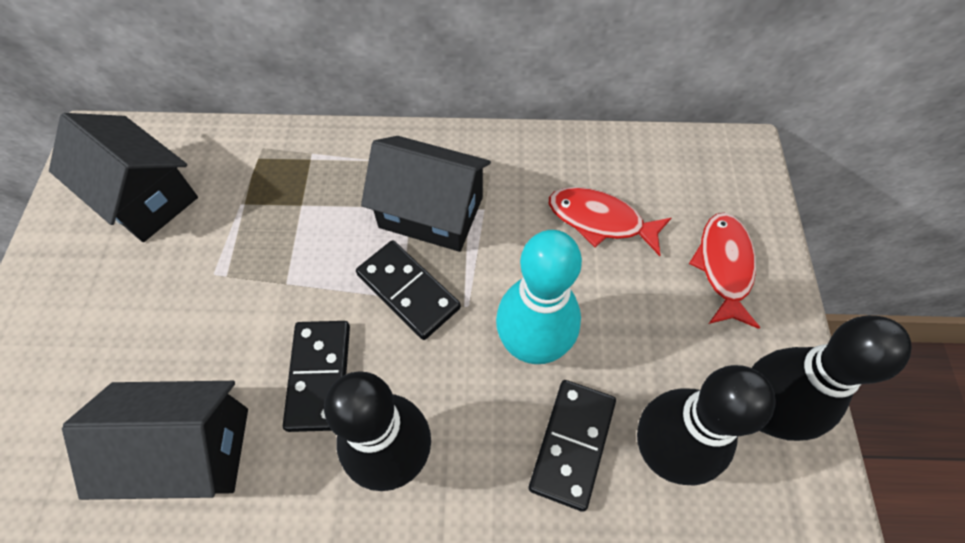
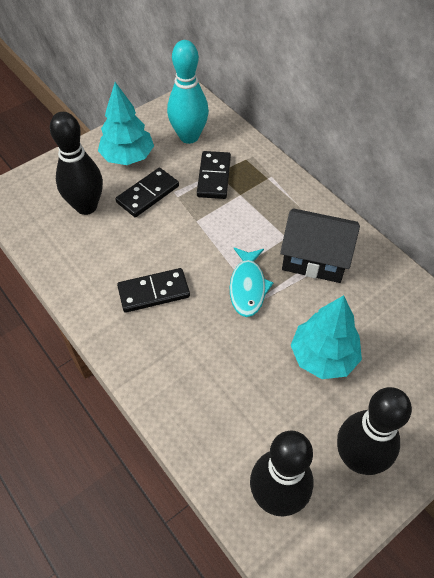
black house: [49,113,198,242] [62,381,248,500] [361,136,491,252] = 3 -> [280,208,360,283] = 1
red fish: [549,187,671,256] [689,213,760,329] = 2 -> none = 0
turquoise fish: none = 0 -> [230,247,273,317] = 1
turquoise tree: none = 0 -> [98,82,154,165] [291,295,362,379] = 2

